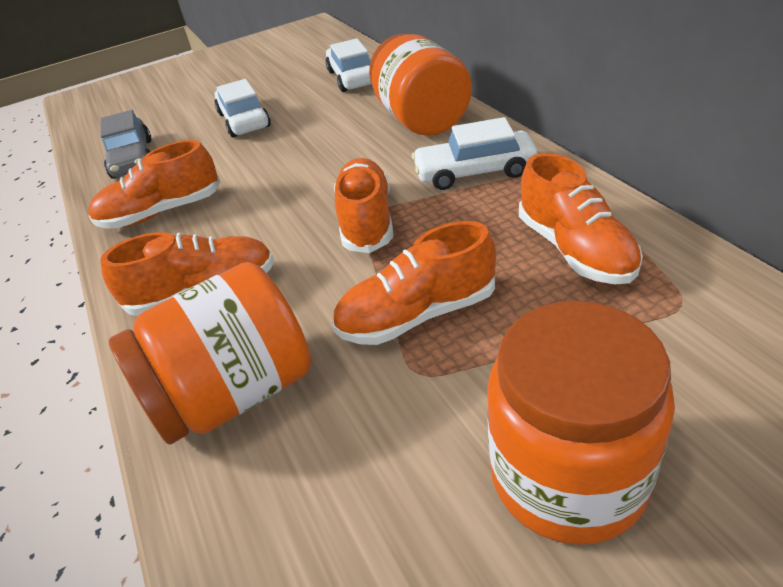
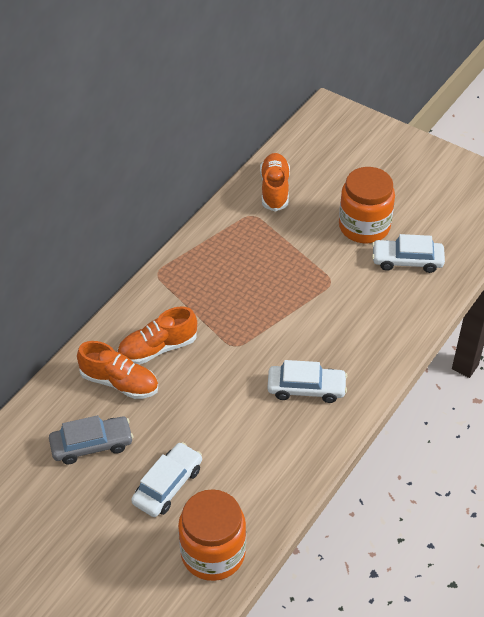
orange jar: [109,262,311,445] [369,34,472,136] [487,301,675,545] = 3 -> [178,489,246,581] [339,167,395,243] = 2
orange shoe: [88,140,220,228] [100,232,274,316] [332,221,496,345] [334,158,393,253] [519,153,643,284] = 5 -> [77,341,158,399] [117,306,197,365] [260,153,290,212] = 3

